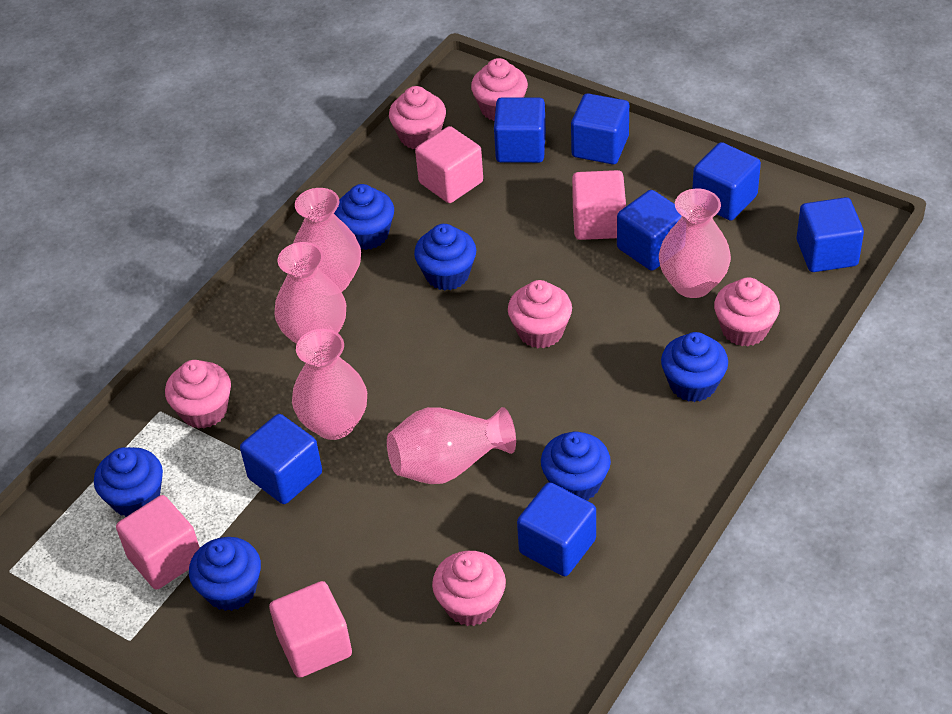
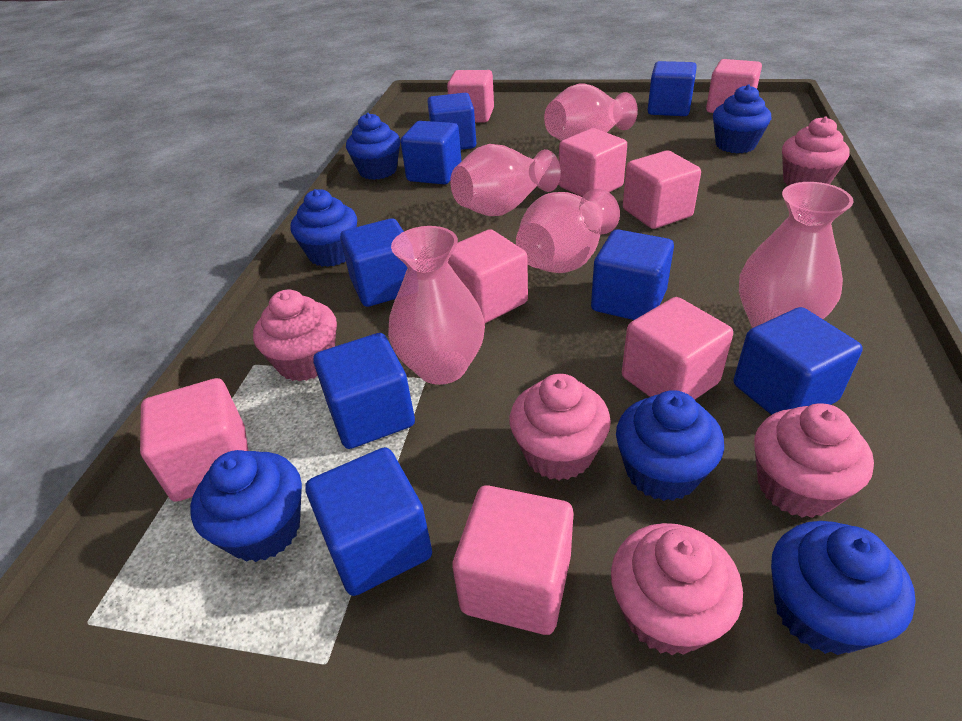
blue cube: [240,414,322,504] [494,97,546,163] [517,482,596,576] [571,93,629,164] [617,190,682,271] [692,142,761,221] [797,197,864,272] = 7 -> [305,447,432,596] [313,333,415,449] [340,218,407,307] [401,121,461,184] [427,93,476,150] [591,229,674,320] [648,61,697,116] [734,307,863,415] = 8
pink cube: [116,495,200,589] [269,581,352,678] [415,126,483,203] [572,170,626,240] = 4 -> [140,378,248,502] [447,70,494,122] [448,229,528,323] [452,485,573,635] [559,128,627,197] [622,297,733,400] [623,151,701,229] [706,59,762,113] = 8
pink cupcake: [165,360,231,429] [389,86,446,149] [432,551,506,626] [471,58,528,121] [508,280,572,348] [714,277,780,346] = 6 -> [253,289,337,381] [510,374,611,480] [611,523,743,656] [755,403,874,518] [782,117,850,186] = 5

